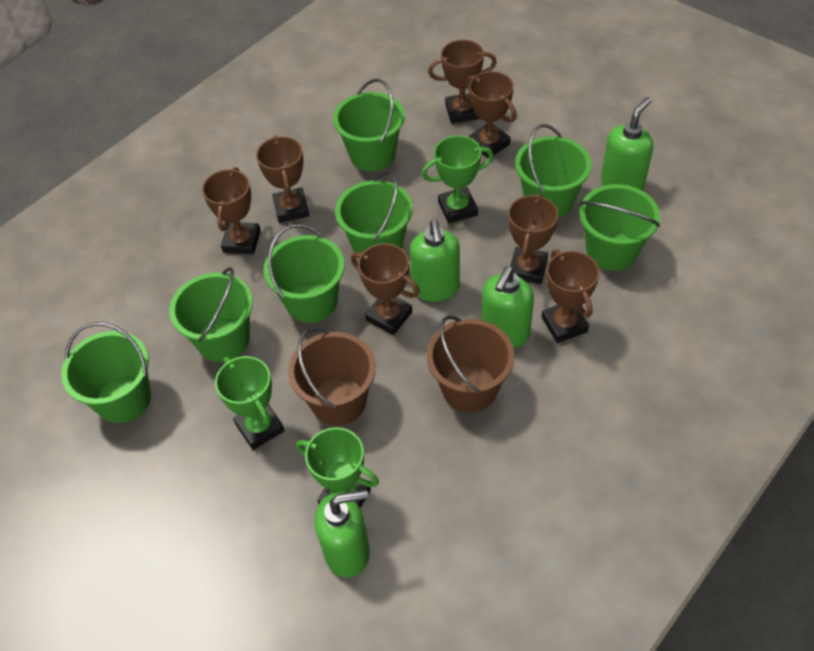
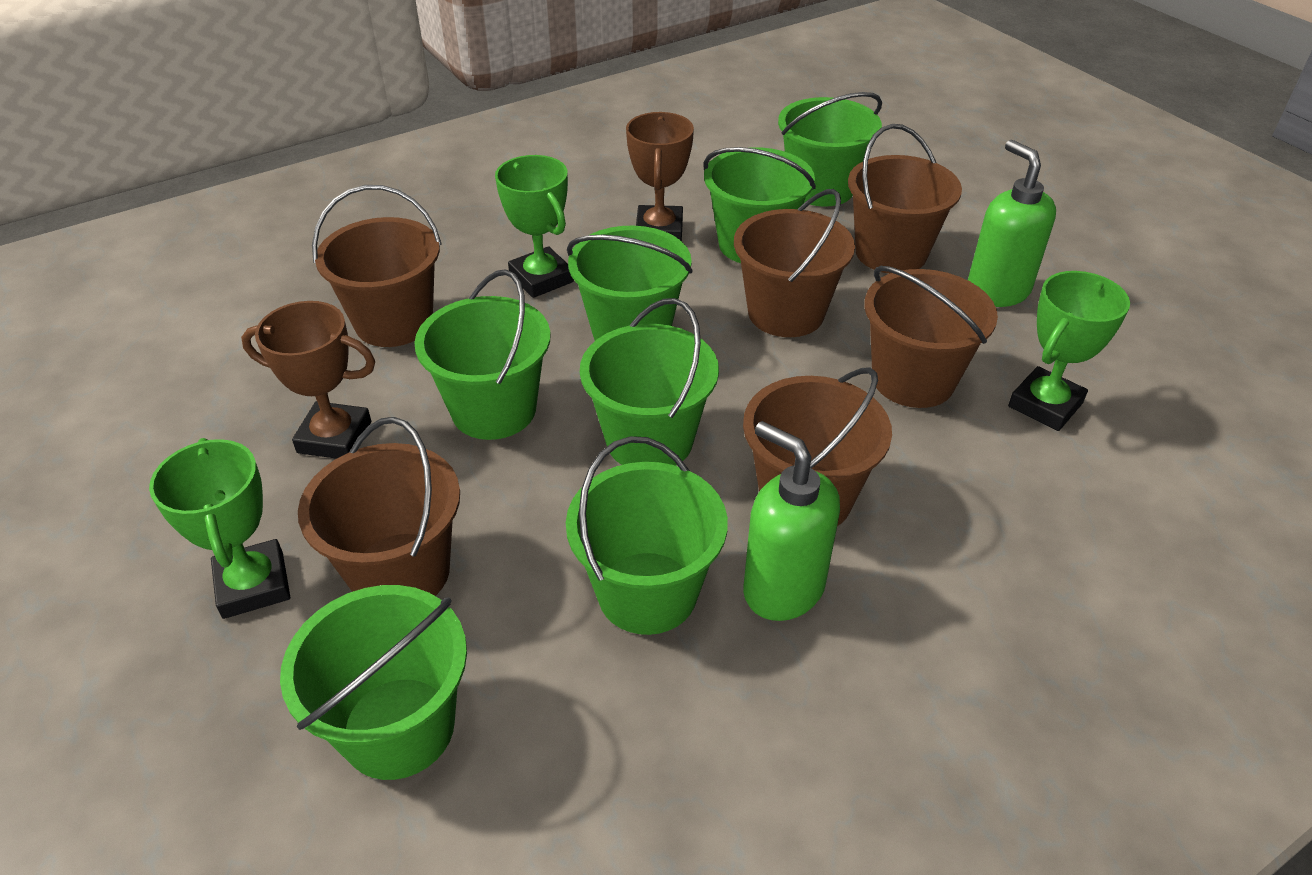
brown bucket: [288,327,376,426] [426,315,514,413] = 2 -> [298,417,460,596] [312,185,442,347] [734,189,855,337] [743,367,892,526] [848,124,962,274] [864,266,998,408] = 6
brown trophy: [202,167,261,255] [256,135,309,223] [351,243,420,335] [428,40,497,123] [466,71,517,158] [508,193,558,284] [542,249,600,343] = 7 -> [241,301,375,459] [626,112,694,241] = 2
green soap dispenser: [315,489,370,578] [410,220,460,302] [482,266,534,348] [601,97,653,191] = 4 -> [743,421,840,621] [968,140,1056,307] = 2

